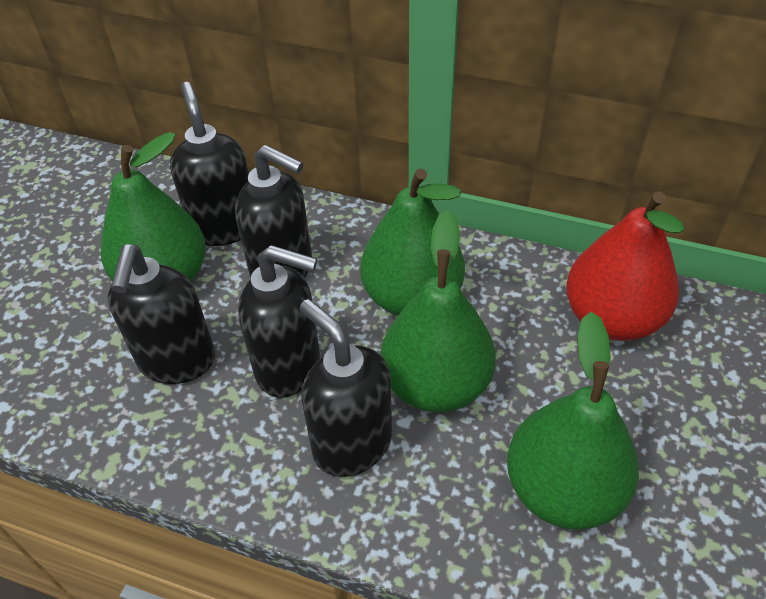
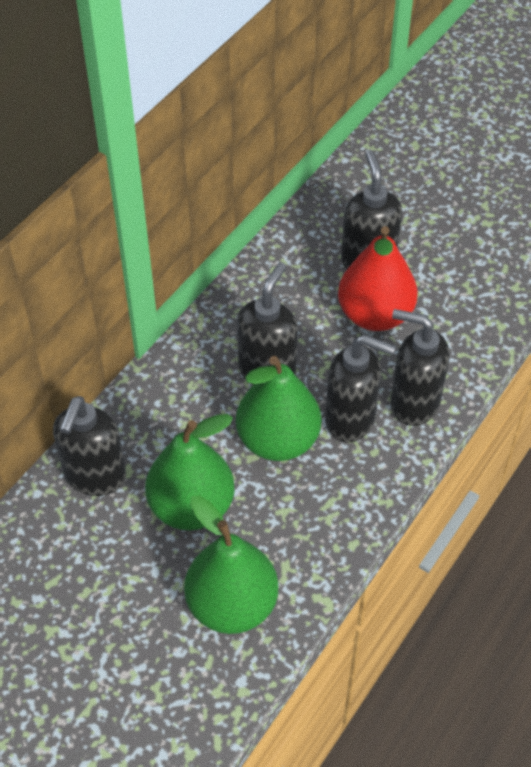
green pear: [101,132,206,281] [360,168,465,316] [380,209,496,412] [507,312,639,530] = 4 -> [145,414,234,531] [184,496,278,634] [236,356,321,461] = 3

